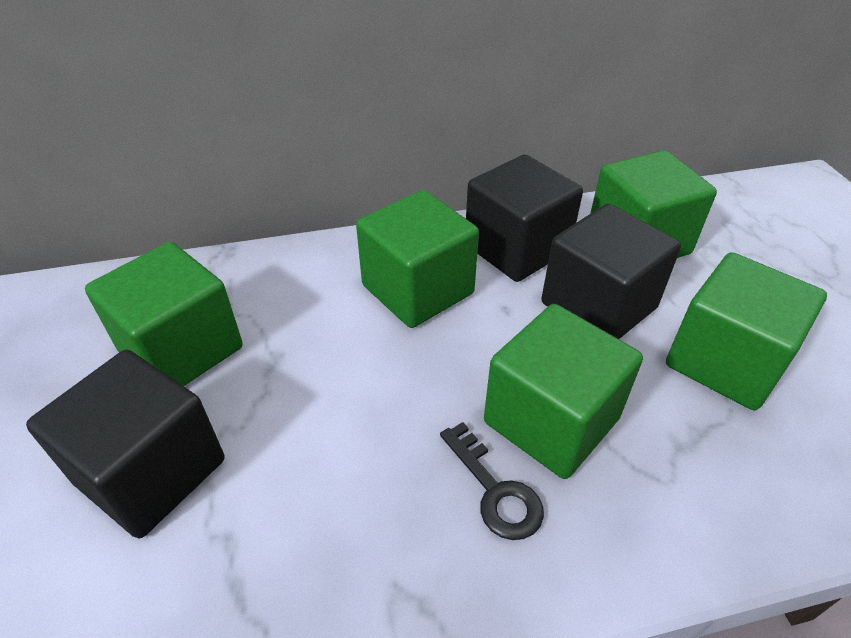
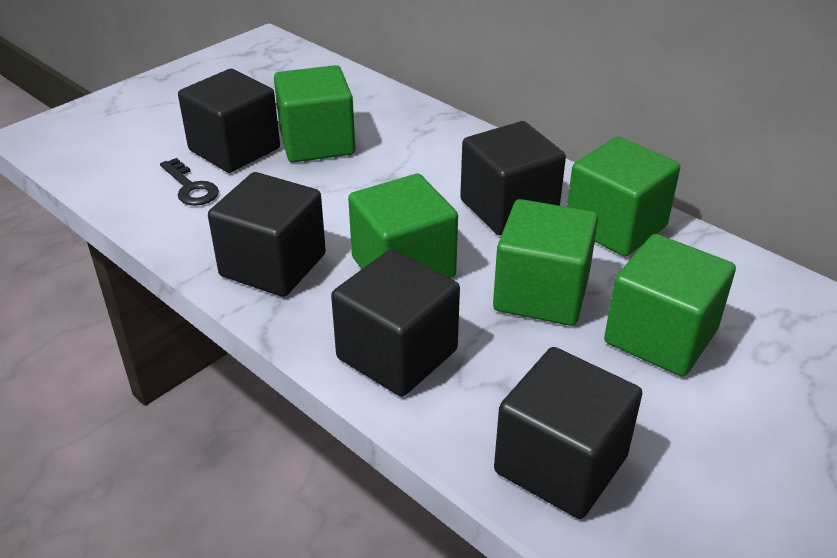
black cube: [26,350,224,539] [466,155,583,282] [541,204,681,339] = 3 -> [178,69,280,173] [208,172,326,297] [331,249,460,397] [460,121,566,235] [494,347,643,519] = 5

